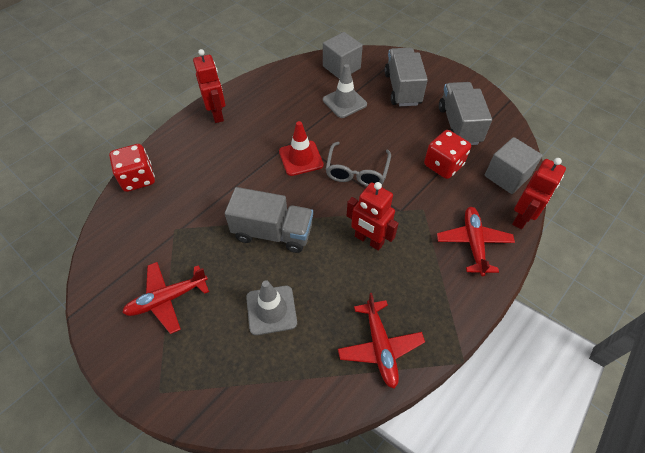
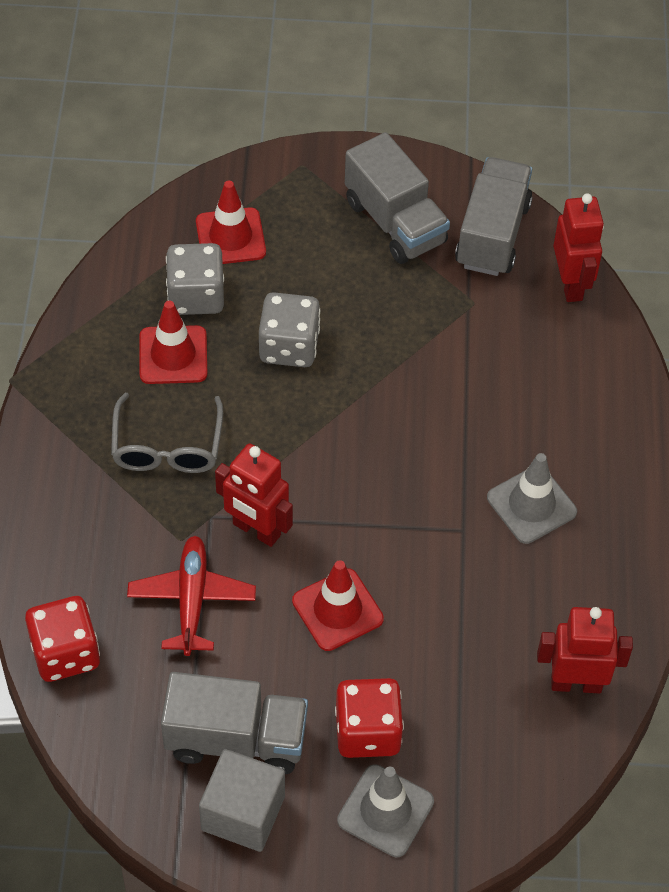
grey cube: [323,32,363,79] [485,137,543,194] = 2 -> [199,749,285,852] = 1
grey dice: none = 0 -> [166,243,224,315] [259,292,320,367] = 2
red plane: [122,262,209,334] [338,293,425,389] [437,207,515,276] = 3 -> [127,536,256,656] = 1
red traffic cone: [279,121,324,176] = 1 -> [139,301,207,384] [196,181,266,264] [292,560,384,651] = 3

